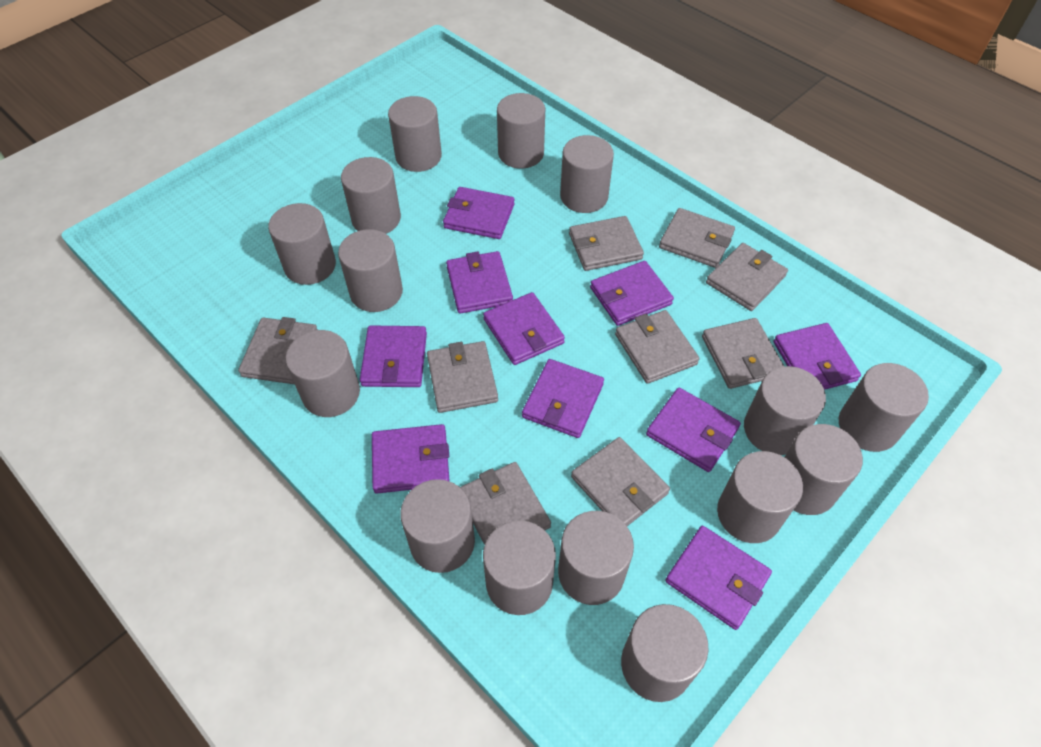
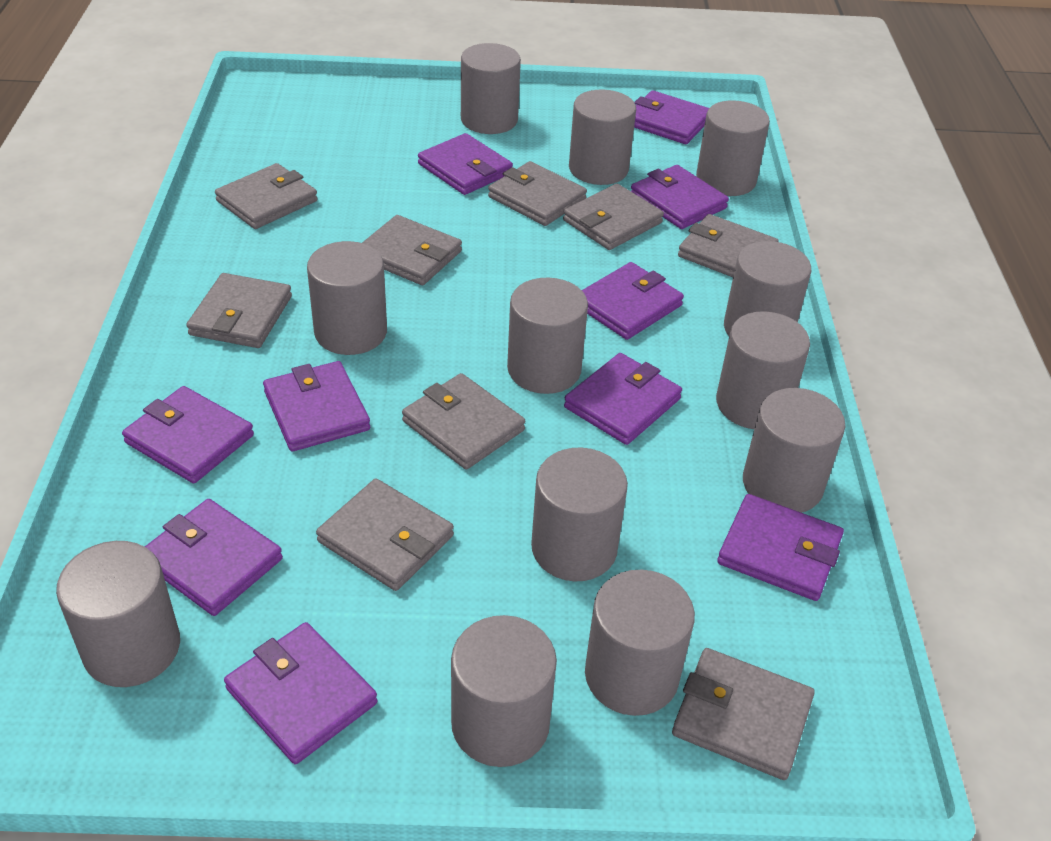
grey cylinder: [268,203,336,285] [285,330,360,417] [338,229,403,312] [341,157,401,234] [388,96,442,172] [400,479,475,573] [483,520,556,615] [497,93,545,169] [558,511,634,605] [560,135,614,213] [621,604,709,702] [717,451,803,543] [744,366,826,455] [785,424,863,515] [839,363,929,452] = 15 -> [56,541,180,687] [307,241,387,355] [451,615,557,767] [461,43,521,134] [507,278,588,394] [531,448,628,581] [569,90,636,185] [585,570,695,716] [696,100,770,196] [716,311,810,429] [724,241,811,336] [743,388,845,513] = 12

